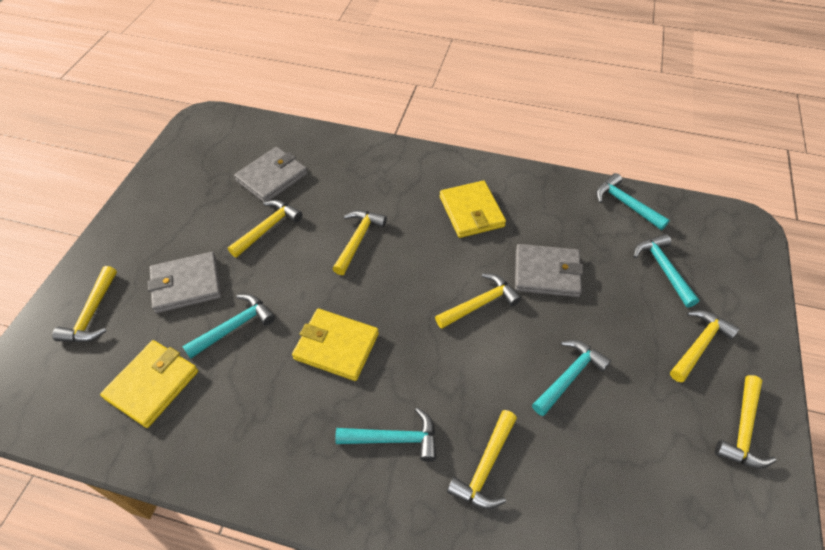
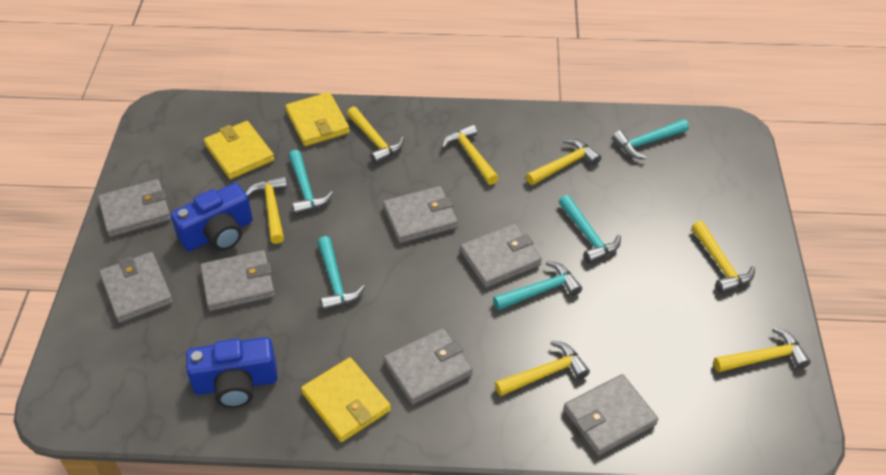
blue camera: none = 0 -> [171,183,253,251] [186,337,278,408] = 2
grey wallet: [147,252,222,313] [234,147,308,202] [515,244,583,297] = 3 -> [98,179,171,237] [99,252,173,323] [200,250,275,311] [383,186,458,243] [383,328,473,405] [460,223,542,288] [563,374,658,456] = 7

